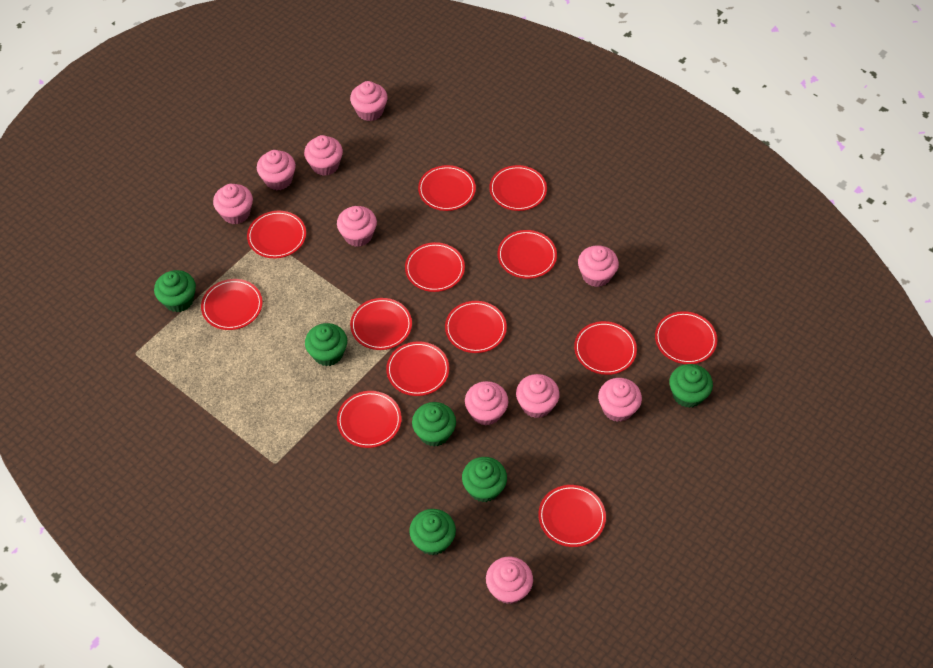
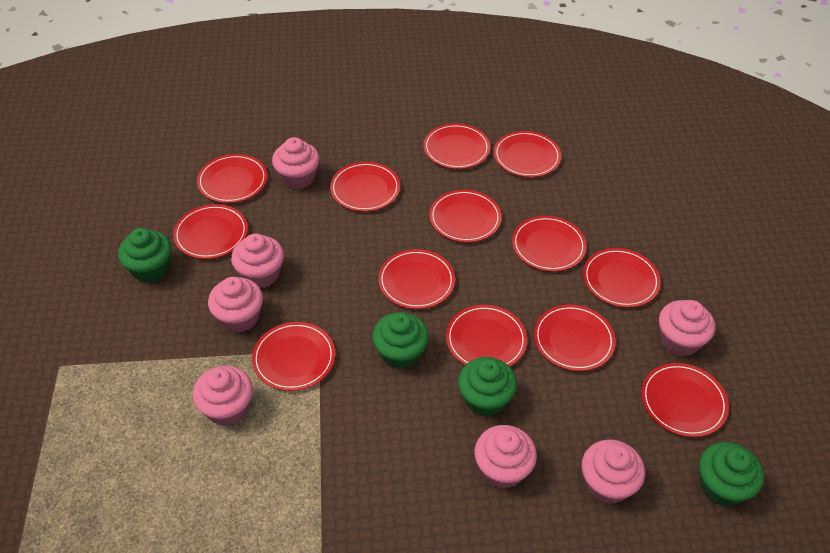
green cupcake: [154,270,196,312] [305,323,347,366] [409,509,456,555] [412,402,456,446] [462,457,507,502] [669,364,713,408] = 6 -> [118,228,172,283] [372,312,429,369] [458,357,517,417] [699,442,764,507] = 4
pink cupcake: [213,184,253,225] [257,150,296,190] [304,135,343,176] [337,206,377,247] [350,81,388,121] [465,381,508,426] [486,557,533,604] [516,374,560,418] [578,245,619,287] [598,378,642,422] = 10 -> [193,366,253,426] [208,277,263,333] [231,234,284,288] [272,137,320,189] [474,425,537,489] [582,440,645,504] [659,300,715,356] = 7

